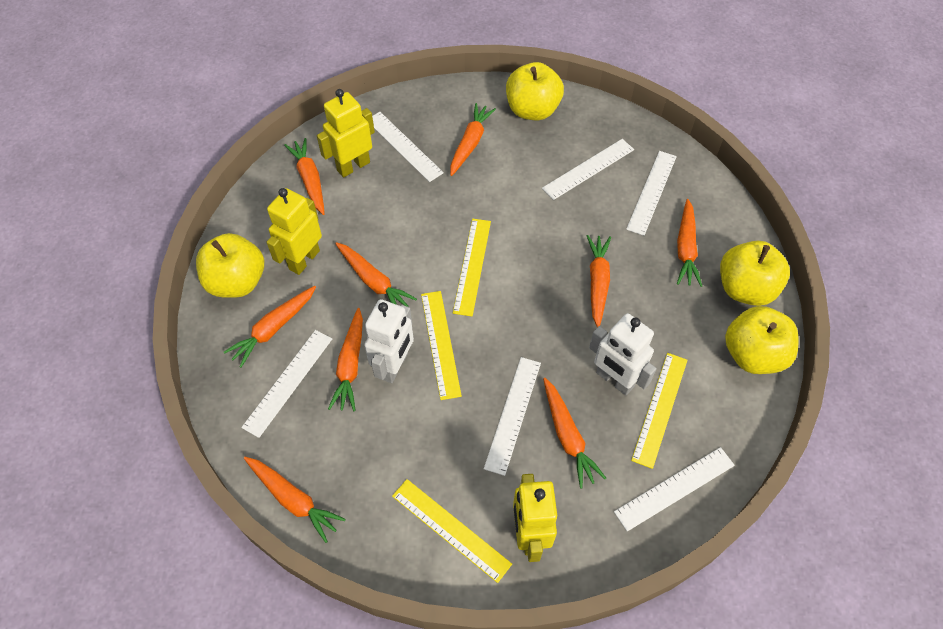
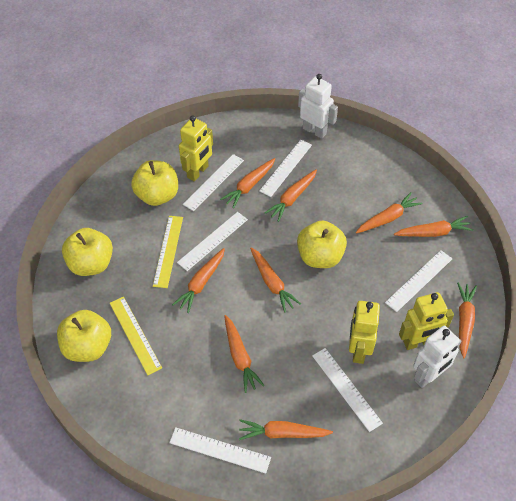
yellow ruler: [392,479,512,583] [421,291,462,400] [453,219,491,316] [631,353,688,469] = 4 -> [110,297,162,375] [153,216,183,288] = 2

